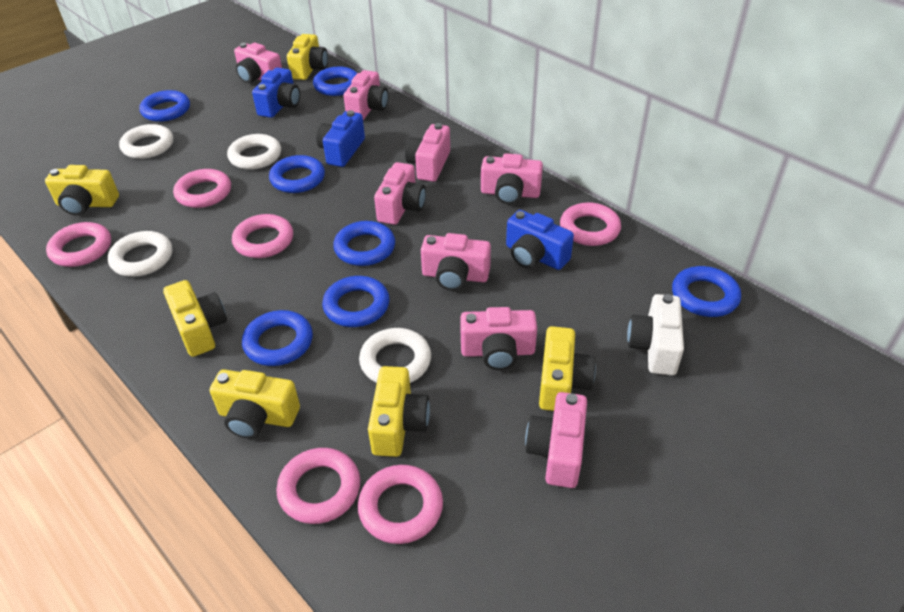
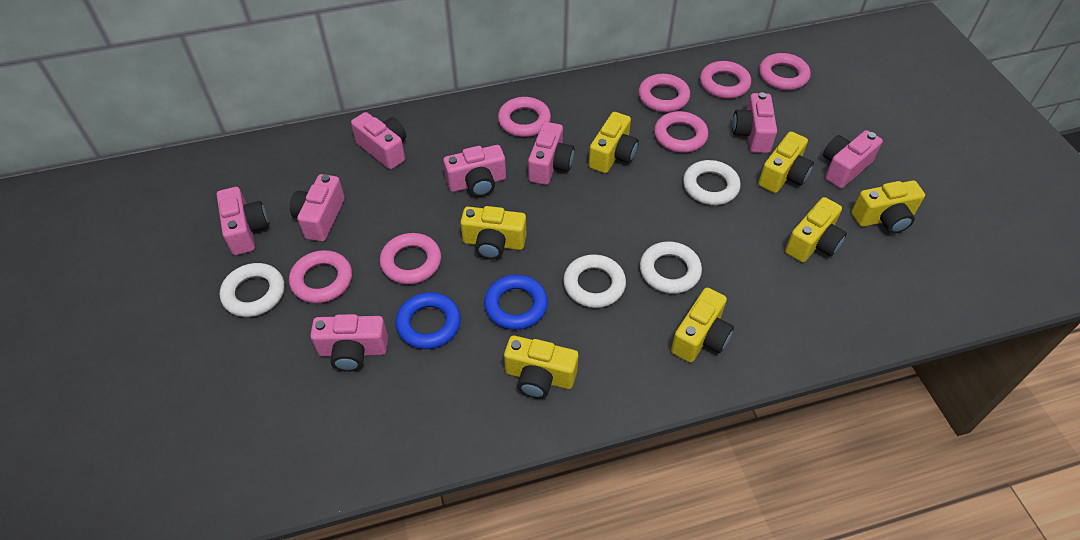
blue camera: [252,67,300,118] [316,110,365,167] [506,210,574,270] = 3 -> none = 0
blue ring: [139,90,190,122] [242,310,313,366] [269,155,325,193] [313,67,357,96] [322,276,390,327] [333,221,395,266] [672,266,741,317] = 7 -> [395,292,461,349] [484,274,548,330] = 2
pink ring: [46,222,111,267] [173,169,231,208] [232,214,293,258] [276,448,361,524] [358,465,443,544] [560,202,621,246] = 6 -> [289,250,352,303] [380,233,441,284] [498,97,551,137] [638,74,690,112] [654,111,709,153] [700,61,751,99] [759,53,811,90] = 7
white camera: [627,294,684,375] = 1 -> none = 0
yellow camera: [45,165,119,216] [163,280,227,357] [210,369,300,439] [287,34,328,80] [368,366,430,457] [539,326,596,411] = 6 -> [460,206,526,259] [504,336,578,399] [589,112,639,173] [671,288,734,363] [758,131,814,193] [785,197,847,262] [852,180,925,234] = 7

